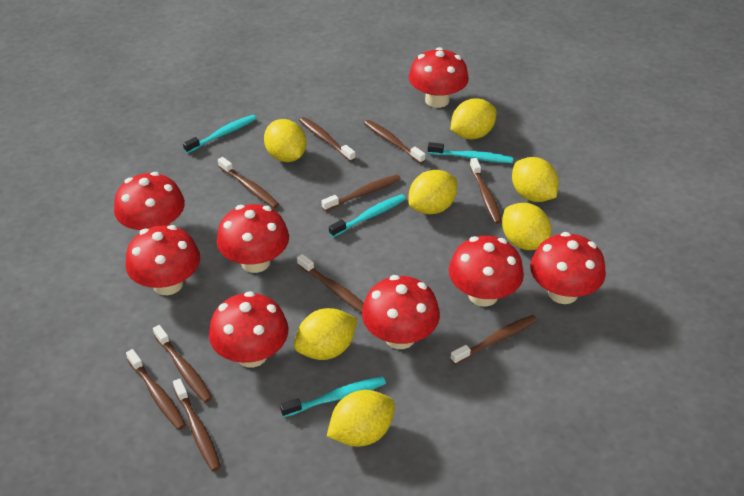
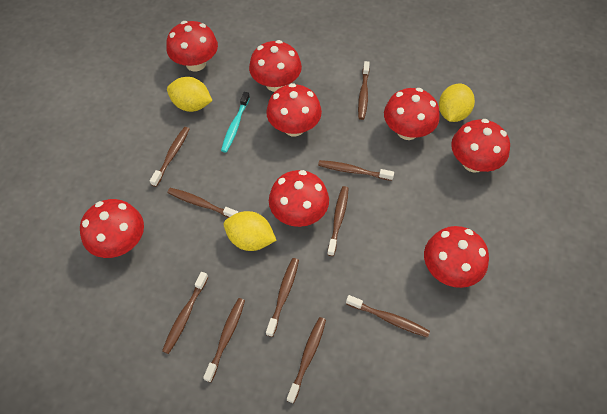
turquoise toothbrush: [183,115,256,153] [280,377,386,417] [329,194,406,237] [428,142,513,163] = 4 -> [221,92,250,153] = 1
yellow lemon: [264,119,306,162] [294,308,358,360] [327,390,395,447] [408,170,457,214] [451,98,496,139] [502,203,552,250] [512,157,559,202] = 7 -> [167,77,212,112] [224,211,276,251] [439,84,475,122] = 3

